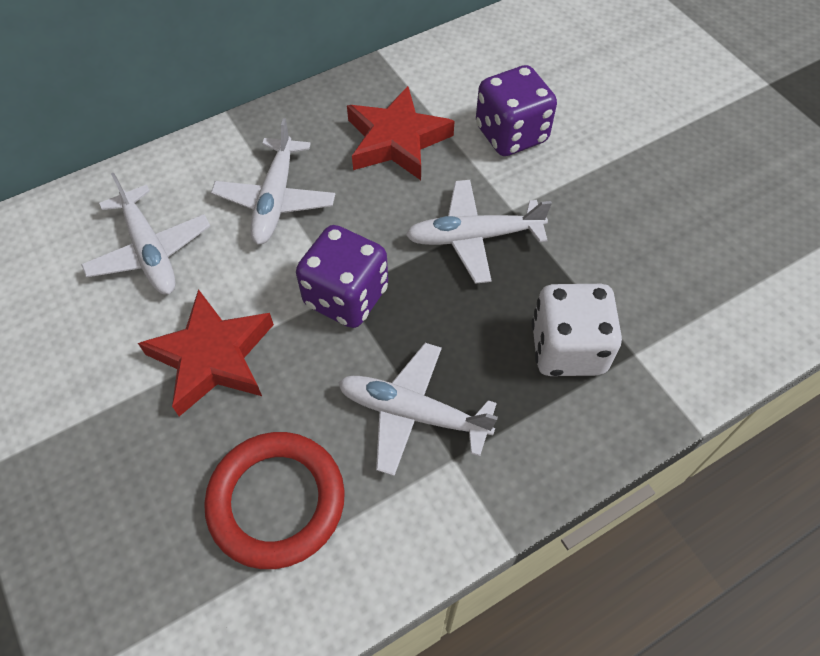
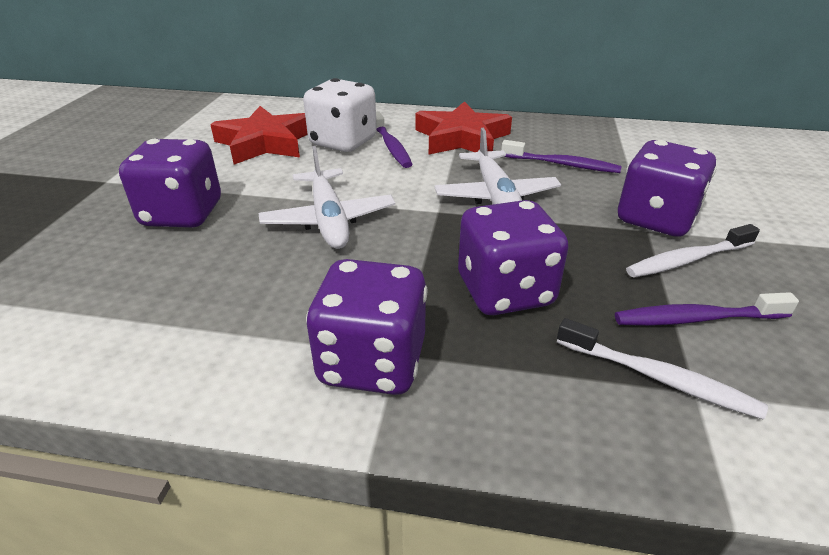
purple dice: [296,225,388,328] [476,65,557,156] = 2 -> [119,139,221,228] [306,259,428,395] [458,200,569,315] [618,140,717,237] = 4
purple toothbrush: none = 0 -> [376,111,413,168] [501,140,622,173] [615,292,799,326] = 3
red ring: [204,432,345,569] = 1 -> none = 0
white plane: [81,173,210,295] [211,118,335,245] [338,343,498,476] [406,180,552,284] = 4 -> [259,146,395,249] [434,128,561,204] = 2
white toothbrush: none = 0 -> [557,318,768,420] [626,224,760,278] = 2

